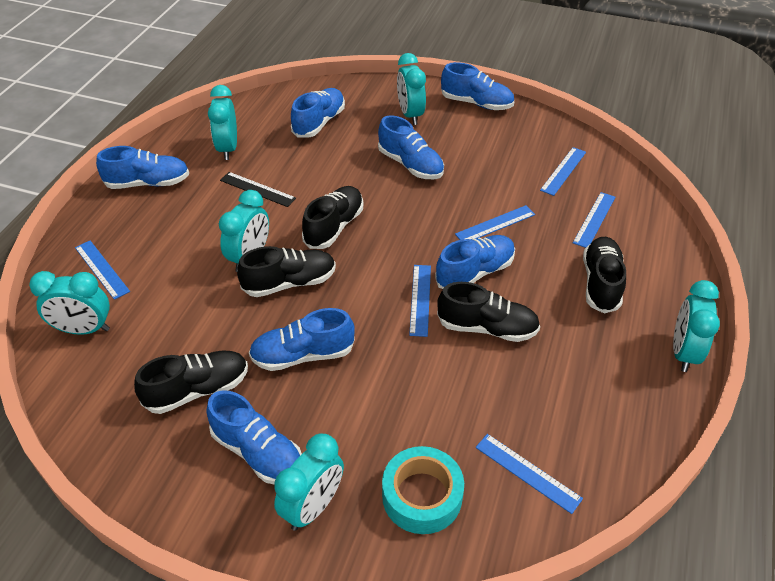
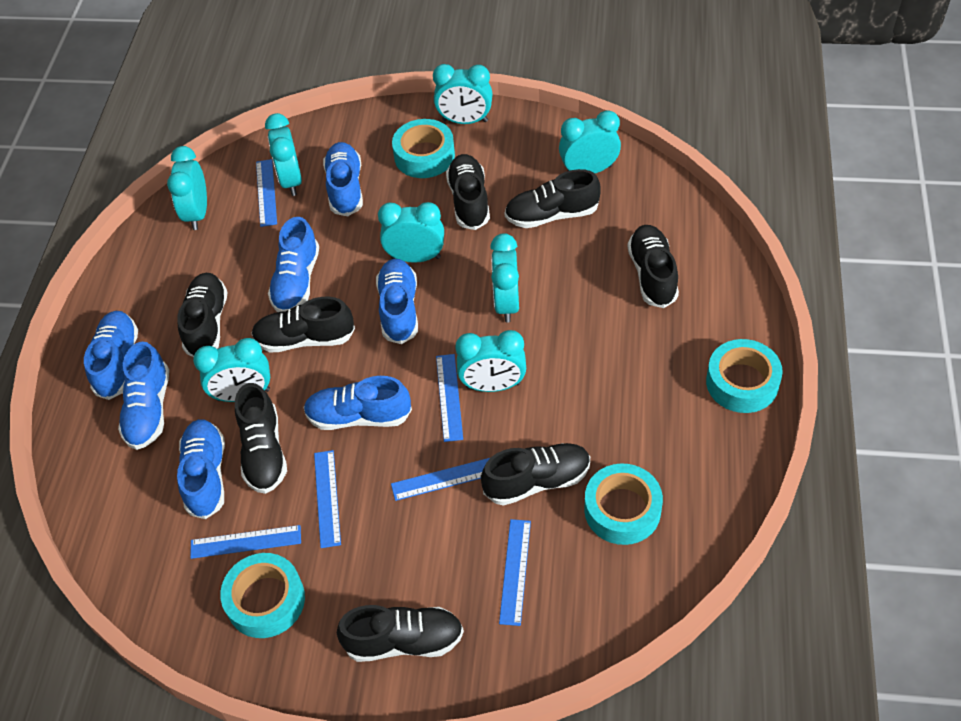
black ruler: [220,172,296,207] = 1 -> none = 0
black shoe: [134,350,248,414] [237,246,336,297] [302,186,363,249] [437,282,540,342] [583,237,626,314] = 5 -> [177,273,228,357] [235,383,287,494] [251,297,355,353] [337,605,464,662] [446,154,490,230] [481,443,590,506] [505,169,601,228] [627,225,679,308] = 8
turquoise clock: [29,271,110,335] [208,85,237,160] [219,190,269,272] [274,434,344,531] [397,53,426,125] [673,280,720,372] = 6 -> [167,146,207,230] [193,338,270,402] [265,113,302,196] [378,202,444,263] [433,64,493,124] [455,330,526,392] [490,233,519,323] [559,110,621,173] = 8
turquoise tape: [382,446,464,534] = 1 -> [220,553,305,638] [392,119,455,178] [584,464,663,545] [706,339,783,413] = 4

